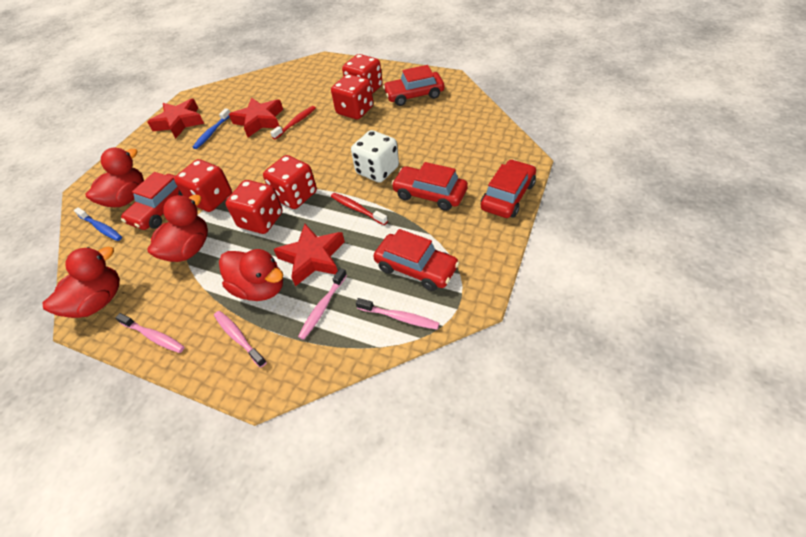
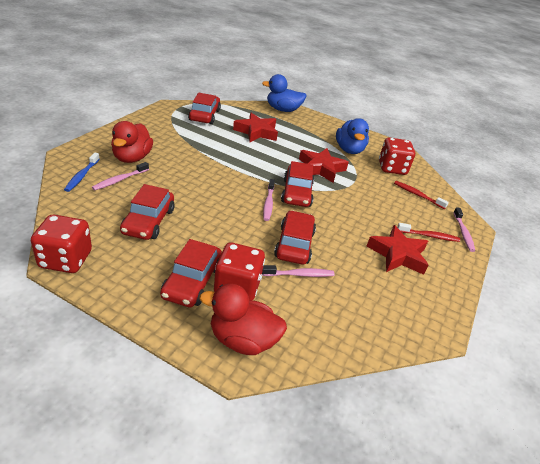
blue duck: none = 0 -> [262,74,306,112] [336,118,369,154] = 2
blue toothbrush: [74,207,122,241] [193,108,230,149] = 2 -> [64,153,100,192] = 1
red dice: [174,159,232,212] [225,180,283,234] [263,155,317,209] [331,74,373,119] [342,54,383,94] = 5 -> [31,215,92,273] [214,242,265,300] [379,137,415,175] = 3
red duck: [42,247,120,318] [85,147,144,207] [147,195,208,262] [219,249,284,301] = 4 -> [111,121,153,163] [200,284,287,355] = 2
white dice: [351,130,399,183] = 1 -> none = 0

